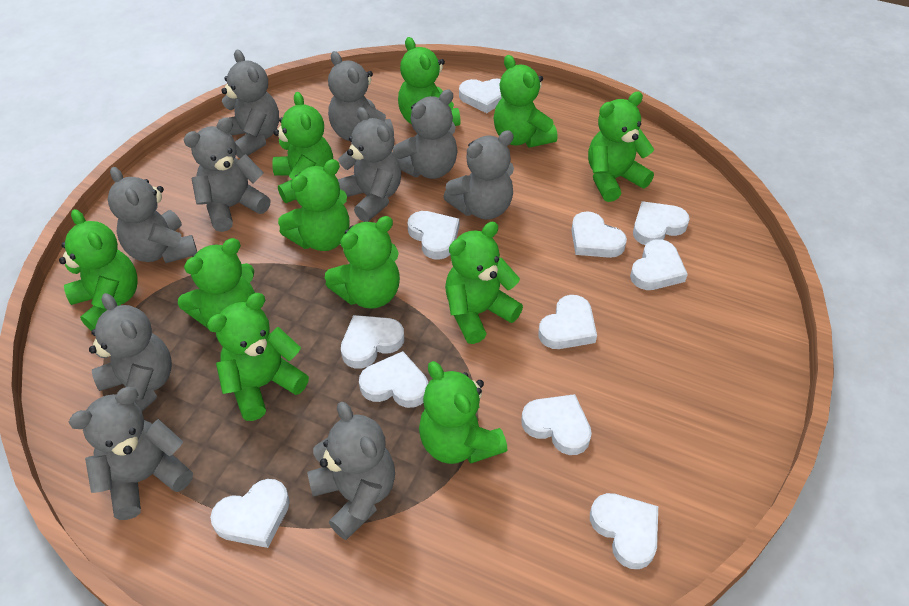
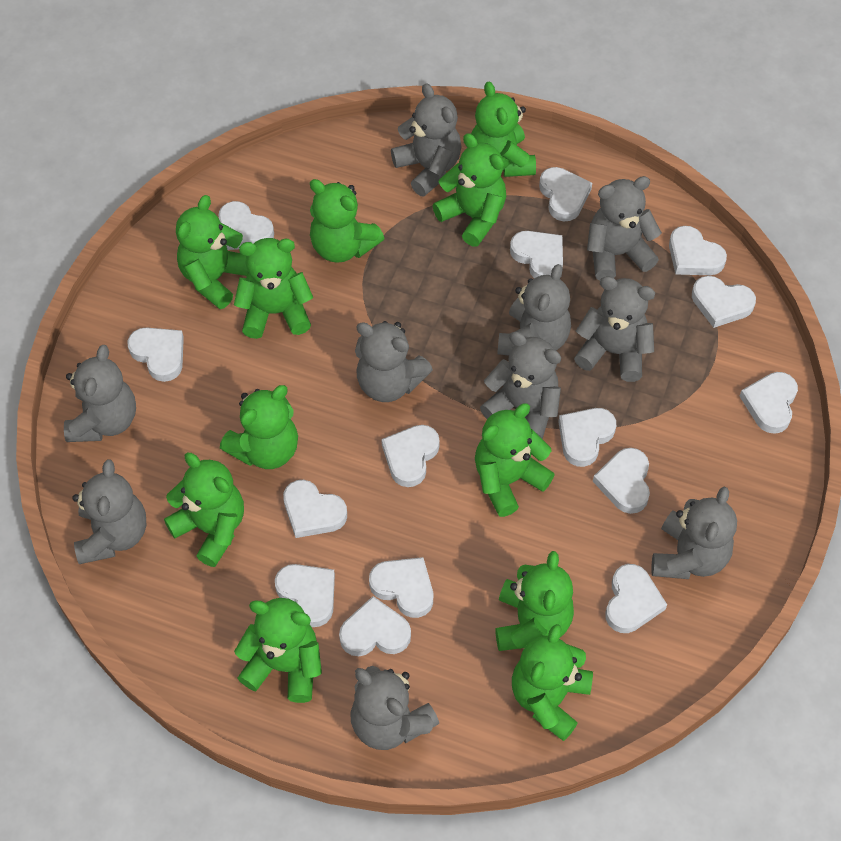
white heart: [210,479,290,548] [341,315,404,369] [359,351,428,408] [407,211,459,260] [459,78,502,113] [521,394,592,455] [538,295,597,349] [571,211,627,258] [590,493,658,569] [630,239,688,290] [633,201,690,245] = 11 -> [127,327,184,382] [218,201,274,250] [275,564,335,627] [283,480,347,538] [339,596,411,656] [369,557,433,618] [381,425,440,487] [510,231,563,278] [539,167,592,221] [558,408,616,467] [593,448,650,514] [605,564,667,633] [669,226,727,275] [692,276,756,328] [739,372,798,434] = 15

